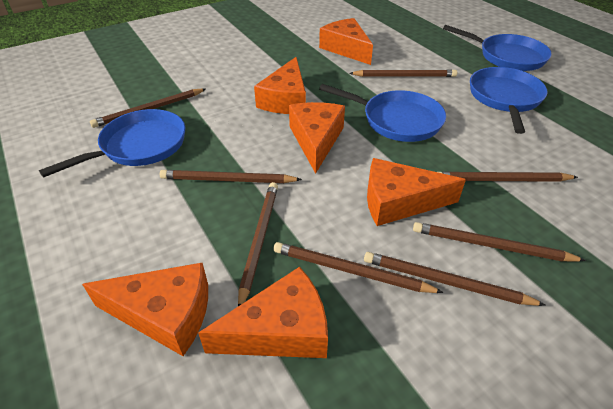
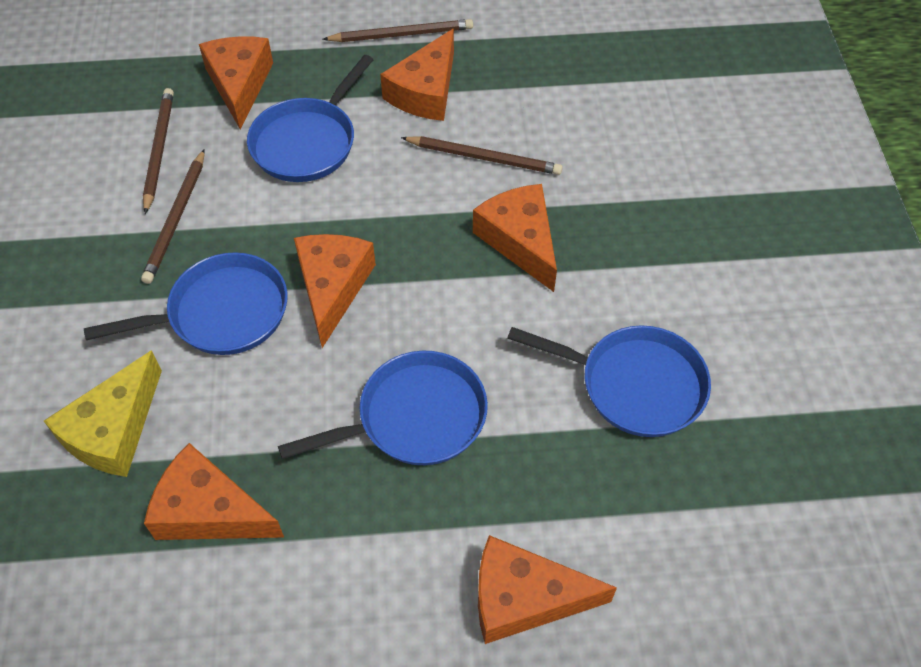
brown pencil: [90,88,206,128] [160,170,302,183] [238,182,278,306] [273,242,444,293] [349,69,457,77] [364,252,545,306] [413,222,586,262] [438,172,578,182] = 8 -> [141,149,205,284] [143,88,174,214] [323,19,473,42] [401,136,563,175] = 4
yellow cheese: none = 0 -> [44,350,162,477] = 1

